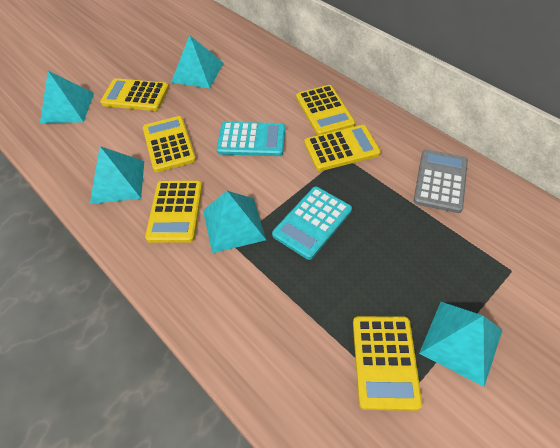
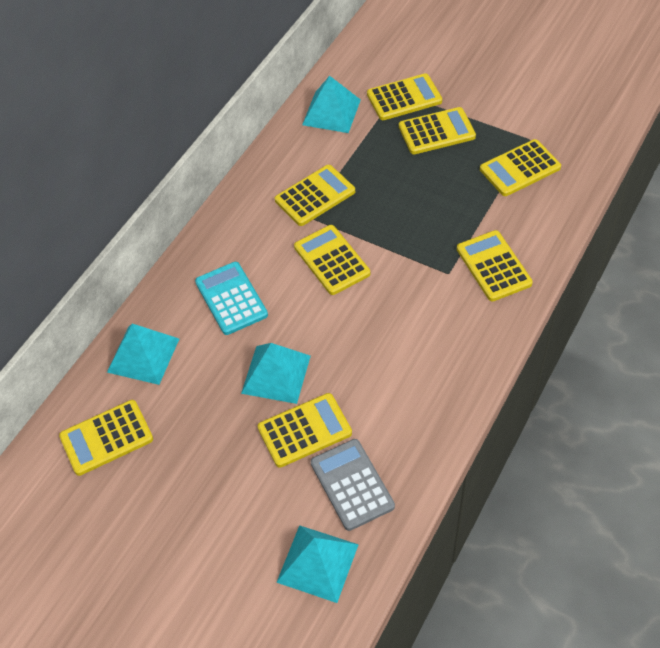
turquoise calculator: [216,122,285,156] [272,187,352,260] = 2 -> [195,262,268,335] = 1
turquoise pyramid: [40,71,94,123] [90,146,144,204] [171,35,224,89] [203,191,266,253] [419,302,503,387] = 5 -> [107,324,179,385] [241,343,311,404] [276,525,359,603] [302,76,361,133] = 4
yellow calculator: [100,78,169,111] [143,116,196,172] [145,181,203,243] [296,85,355,135] [304,125,381,171] [353,316,422,411] = 6 -> [59,400,153,476] [258,393,352,468] [275,165,355,226] [294,225,370,295] [367,73,442,120] [399,107,476,154] [457,230,533,301] [480,139,561,196] = 8

